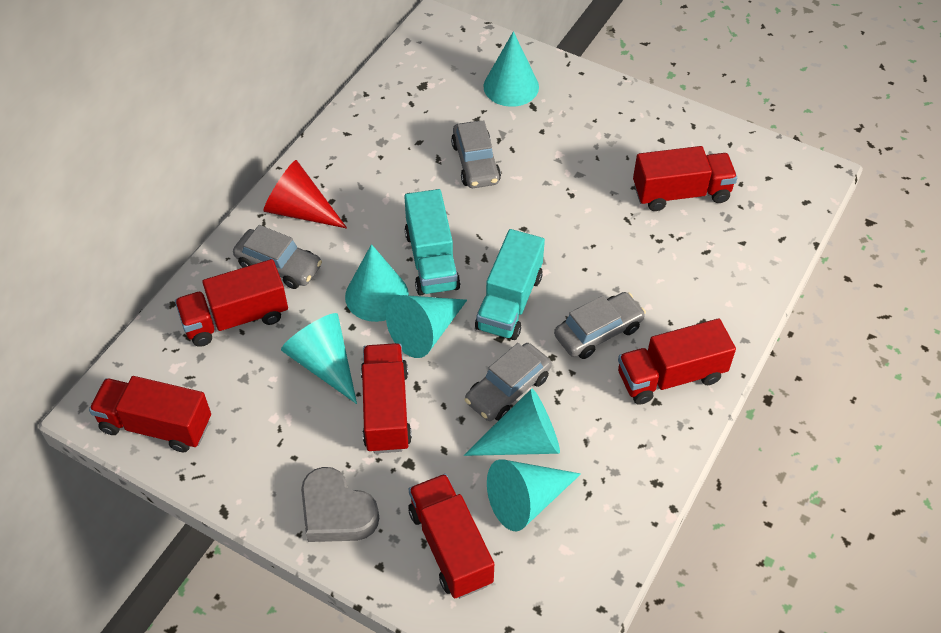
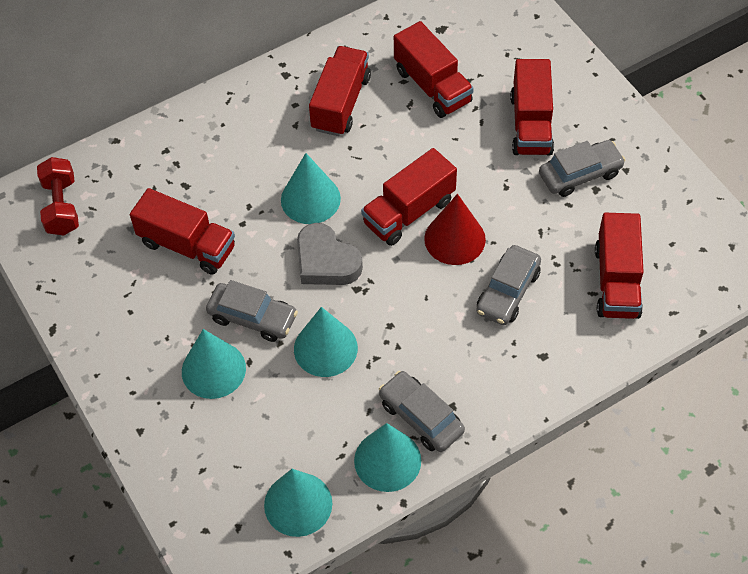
red dumbbell: none = 0 -> [37,157,79,235] = 1
turquoise cone: [281,313,357,404] [345,244,409,322] [386,295,467,358] [464,388,560,456] [483,31,539,107] [487,459,581,532] = 6 -> [182,329,246,399] [264,469,332,537] [281,153,341,224] [294,307,358,377] [354,423,421,492] = 5
turquoise truck: [404,189,461,296] [475,229,545,340] = 2 -> none = 0

